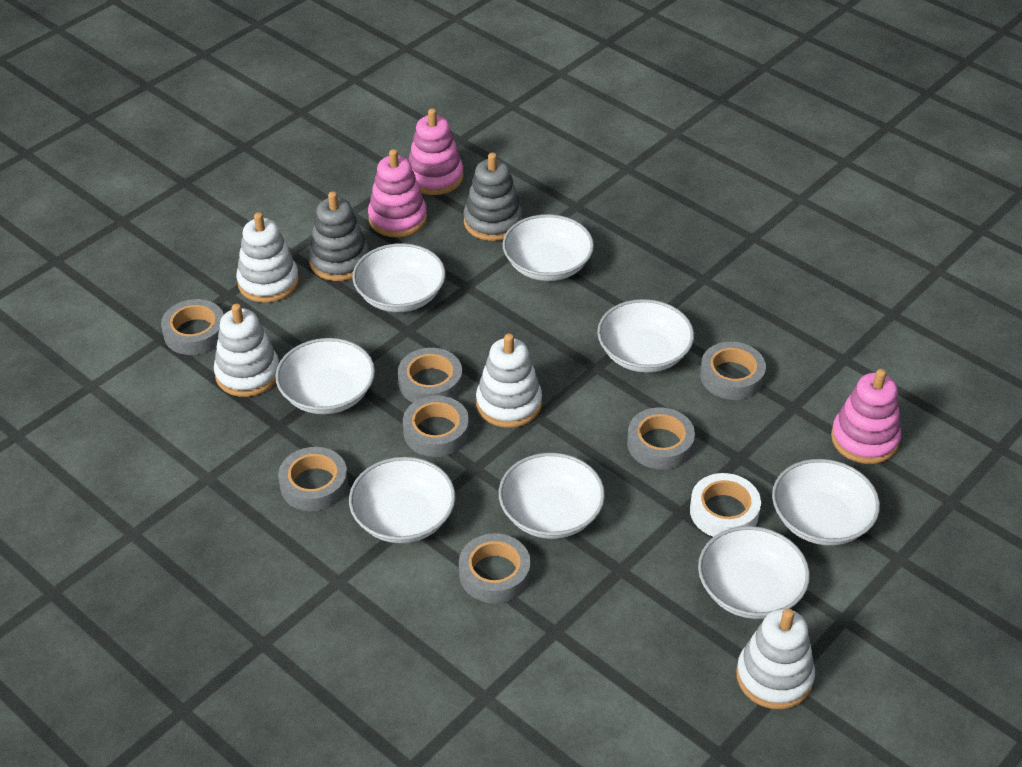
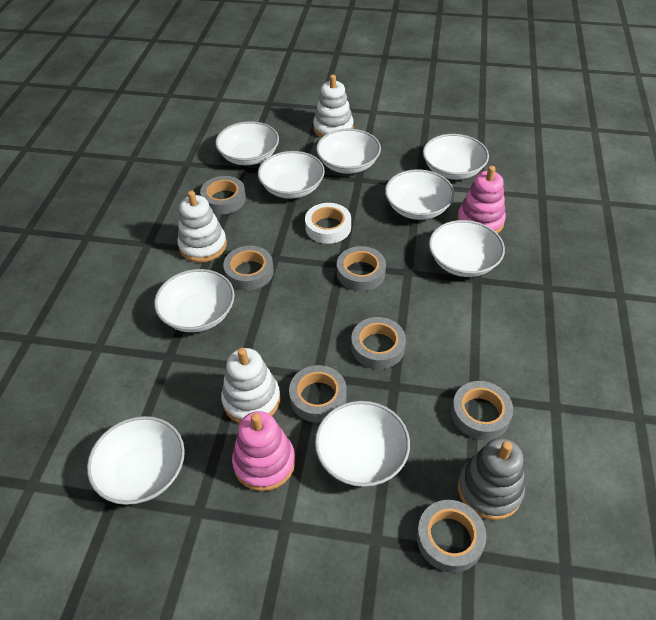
grey stacking toy: [308,191,369,281] [464,153,522,241] = 2 -> [458,438,525,520] = 1
pink stacking toy: [368,149,427,237] [408,108,464,195] [831,369,901,464] = 3 -> [232,411,295,491] [457,166,506,233] = 2
white bowl: [275,338,375,414] [349,457,456,543] [352,243,446,312] [499,453,605,539] [503,214,594,281] [597,299,694,373] [698,526,810,619] [772,459,880,545] = 8 -> [87,416,185,505] [154,269,235,332] [215,121,279,165] [258,151,325,199] [315,401,410,487] [316,129,381,174] [385,170,455,220] [423,134,489,180] [429,220,505,277] = 9
white stacking toy: [214,304,279,397] [236,212,299,303] [476,334,542,428] [736,609,815,709] = 4 -> [177,191,227,263] [221,348,280,423] [313,75,353,138] = 3

